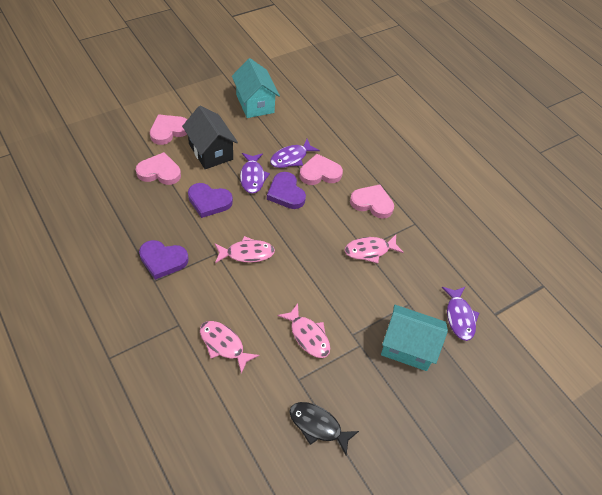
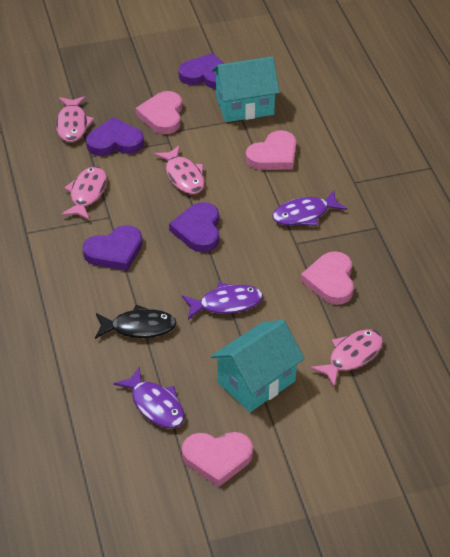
black house: [182,106,238,169] = 1 -> none = 0
purple heart: [139,240,189,280] [188,183,233,218] [267,172,306,209] = 3 -> [83,225,143,271] [86,117,144,156] [169,202,219,252] [178,53,224,89] = 4

